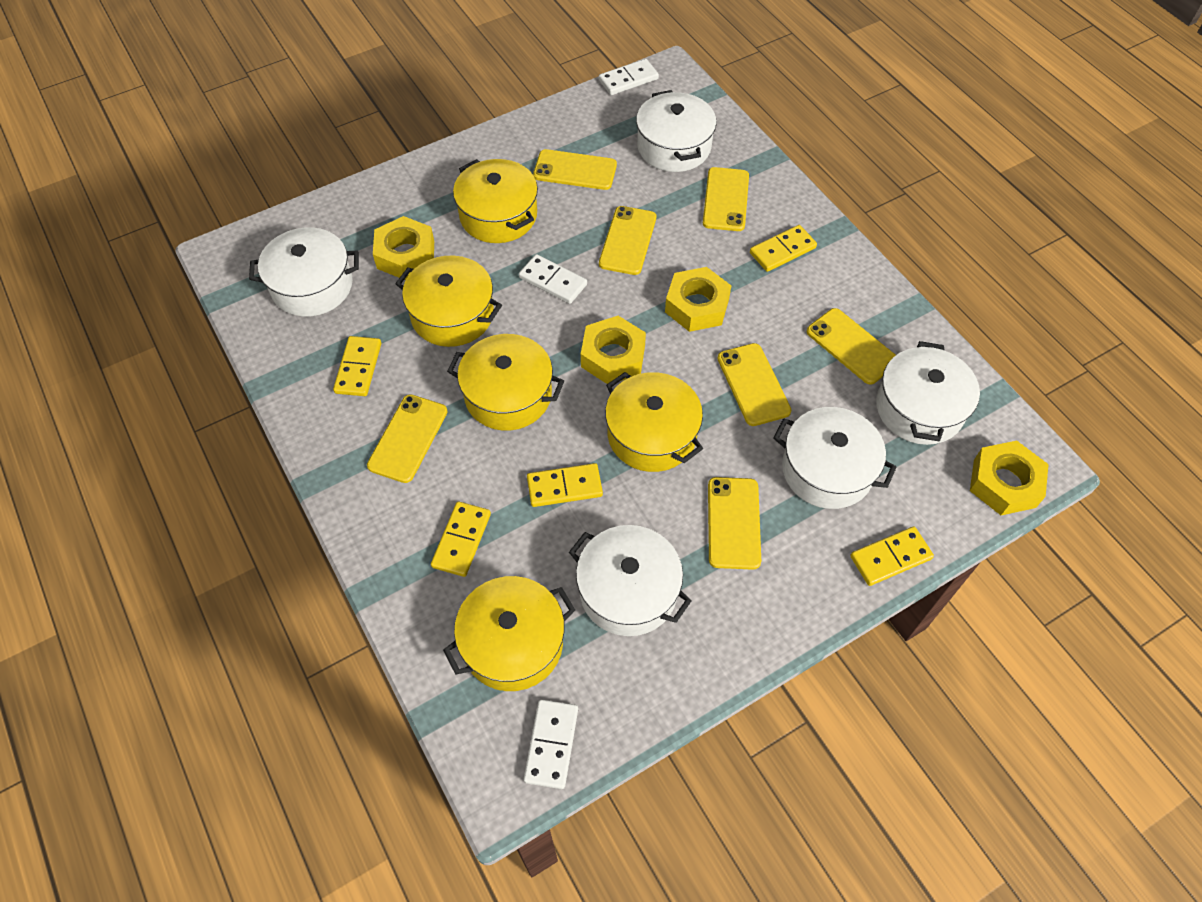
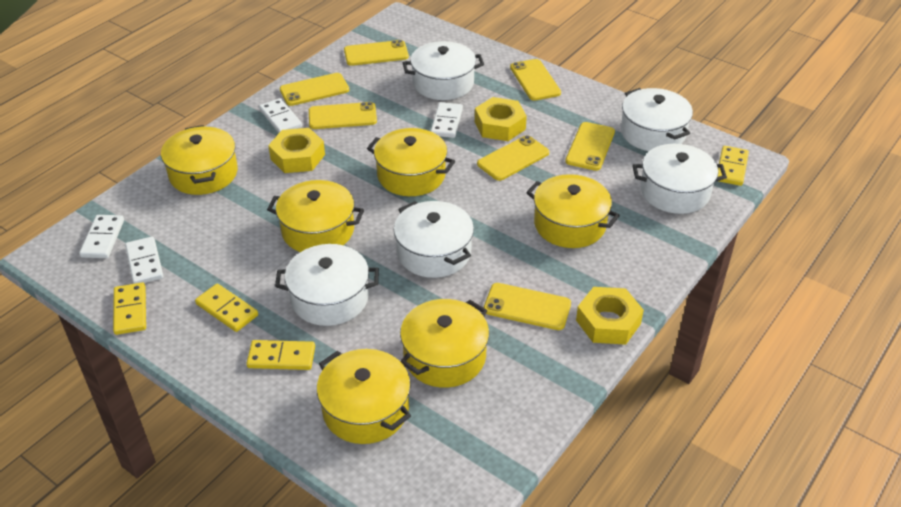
white domino: [519,254,587,304] [523,699,578,789] [599,59,659,95] = 3 -> [79,215,124,258] [125,236,163,284] [259,98,302,133] [431,102,463,138] = 4
yellow domino: [333,336,381,396] [431,501,491,577] [527,463,603,507] [750,225,817,272] [850,526,934,586] = 5 -> [113,283,146,335] [195,284,258,332] [246,340,315,370] [718,146,749,186] = 4
yellow nut: [373,216,434,280] [581,316,646,384] [665,267,731,332] [970,441,1049,515] = 4 -> [268,128,325,173] [475,97,527,141] [576,287,644,345] = 3
yellow pot: [395,256,502,347] [443,576,575,691] [447,334,564,431] [453,159,538,243] [605,372,703,472] = 5 -> [161,125,238,195] [267,180,364,252] [317,349,411,444] [367,128,455,196] [400,299,489,388] [526,174,620,248] = 6

